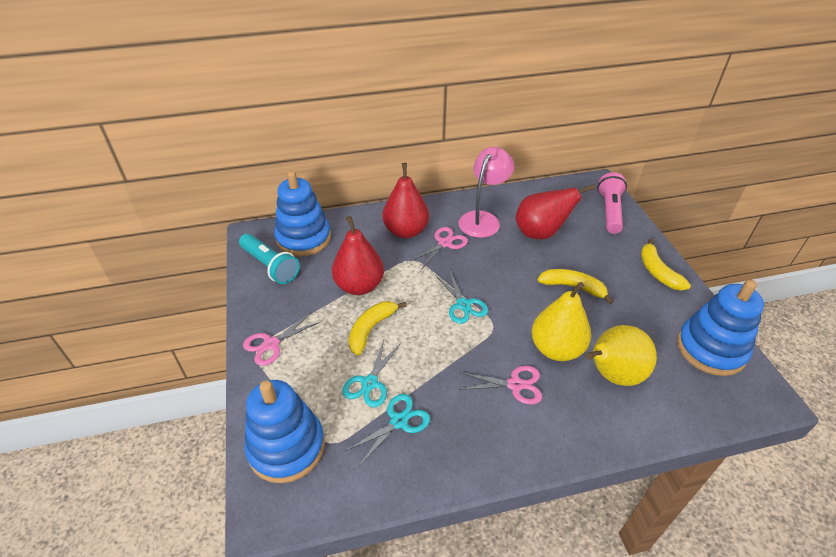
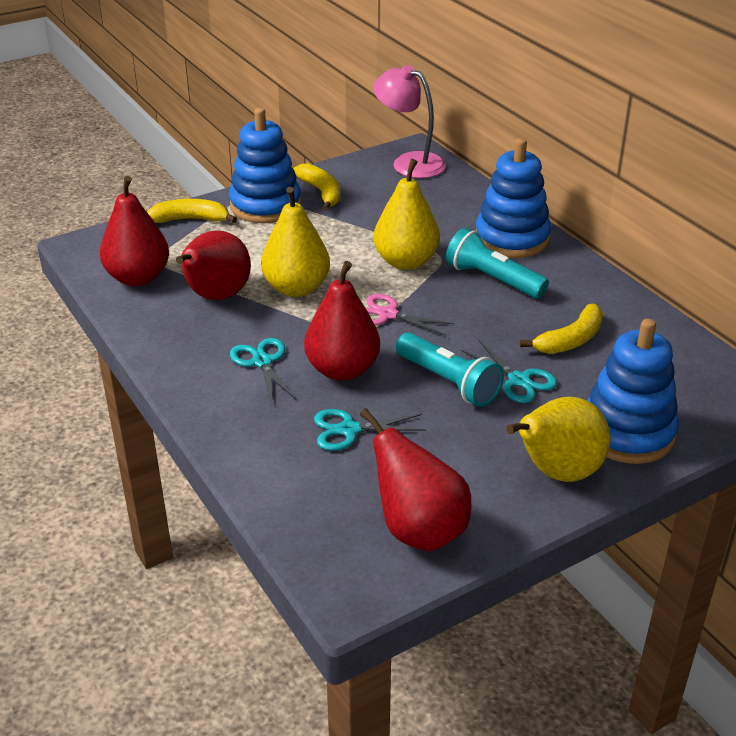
pink flashlight: [597,172,627,234] = 1 -> none = 0
pink scissors: [243,313,320,366] [409,227,468,268] [459,366,542,405] = 3 -> [366,294,454,336] = 1
red pear: [332,216,384,295] [382,163,429,238] [516,184,595,239] = 3 -> [100,176,169,286] [176,230,251,300] [304,261,380,381] [360,408,471,551] = 4
turquoise flashlight: [239,233,300,284] = 1 -> [396,332,504,407] [446,228,549,298] = 2
yellow pear: [531,282,591,361] [586,325,657,386] = 2 -> [261,187,330,297] [374,159,440,270] [506,397,611,482] = 3

